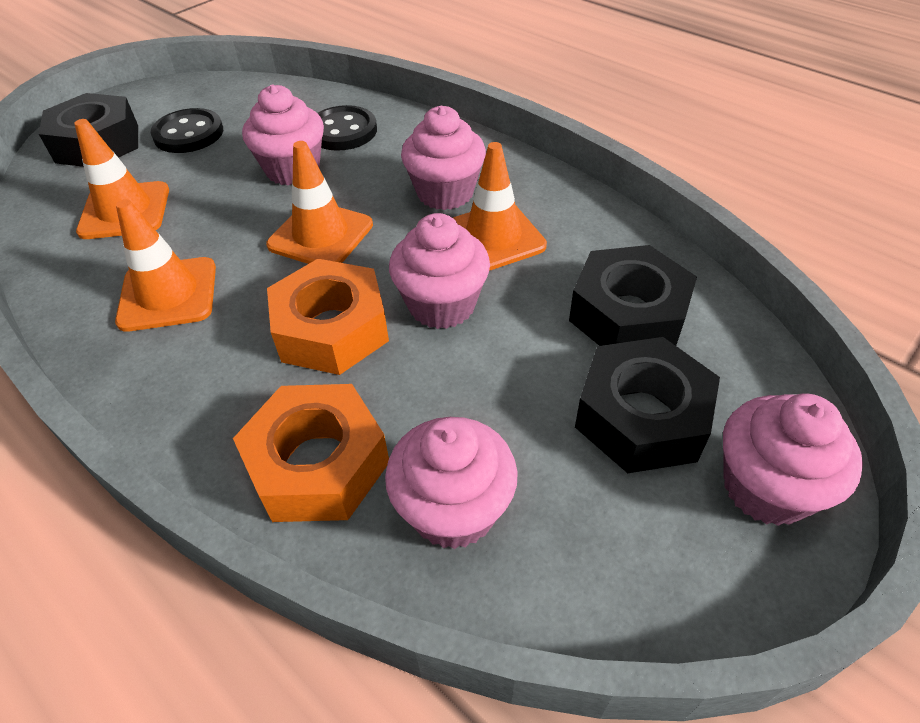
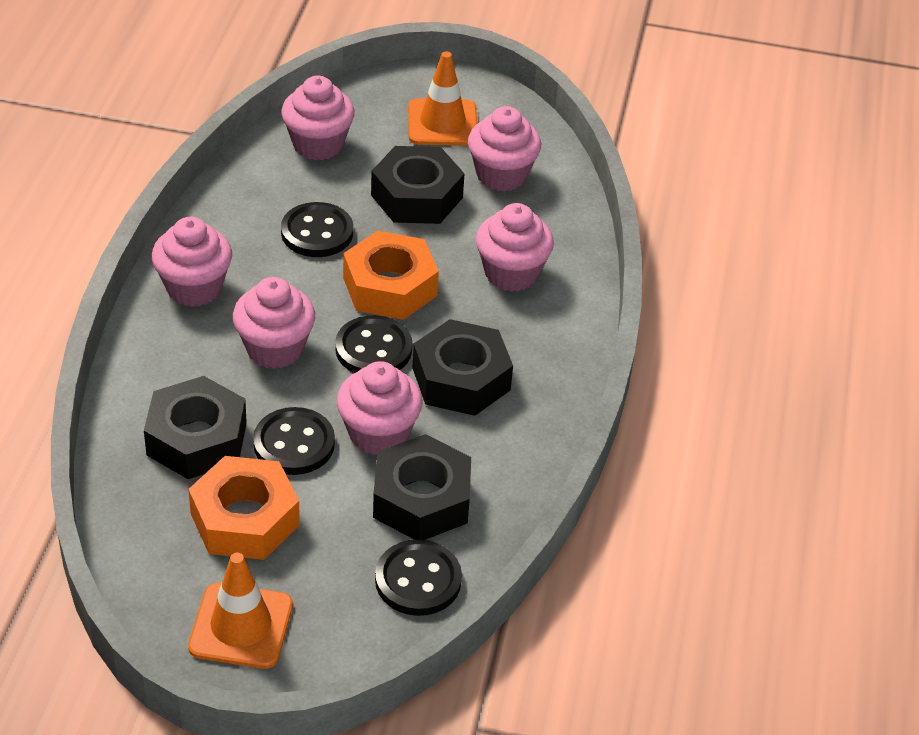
black button: [150,108,223,153] [318,105,377,151] = 2 -> [253,407,335,475] [281,202,353,257] [335,315,412,373] [375,539,462,616] = 4
black nut: [39,93,138,167] [569,245,697,346] [575,337,720,473] = 3 -> [144,376,247,479] [371,146,465,224] [373,434,471,540] [413,319,513,416] = 4
orange traffic cone: [74,119,169,239] [115,199,216,332] [266,141,373,264] [453,142,547,271] = 4 -> [188,553,293,669] [408,51,477,146] = 2
pink cupcake: [242,84,324,185] [385,417,518,549] [389,213,490,329] [401,106,486,210] [723,393,863,526] = 5 -> [152,217,232,307] [233,277,315,369] [281,76,355,160] [336,361,423,455] [468,106,541,191] [476,203,554,292] = 6

